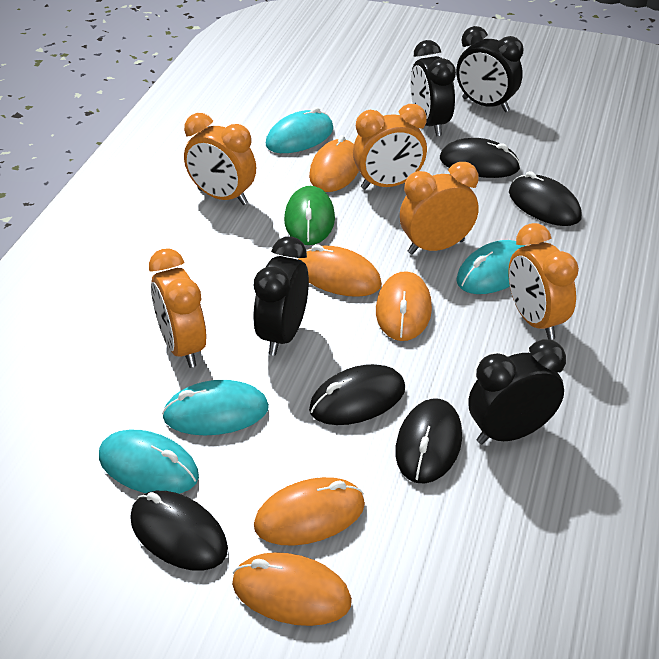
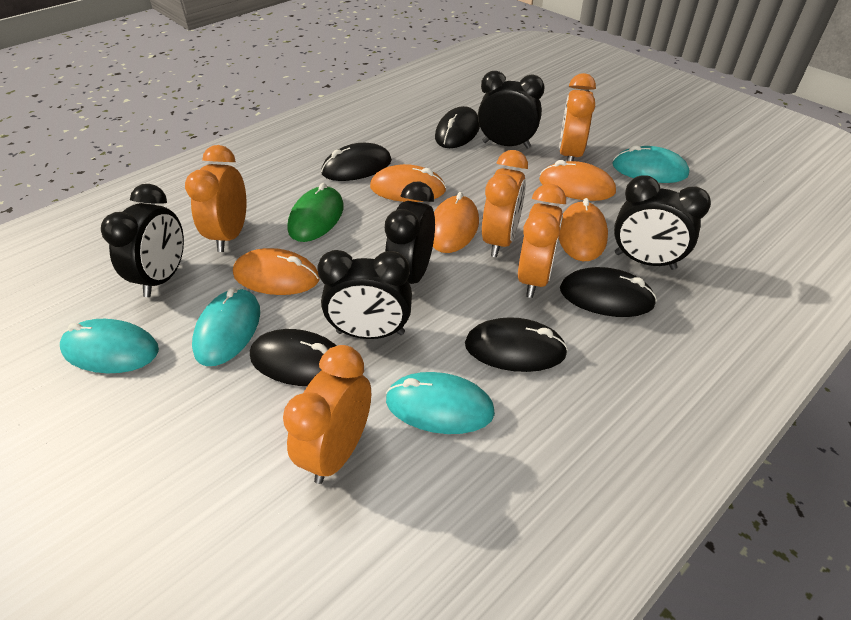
black clock: [253,237,309,356] [410,40,456,136] [456,26,523,112] [468,339,566,444] = 4 -> [101,184,184,297] [317,250,412,339] [385,182,435,284] [478,71,545,149] [614,175,711,270] = 5

